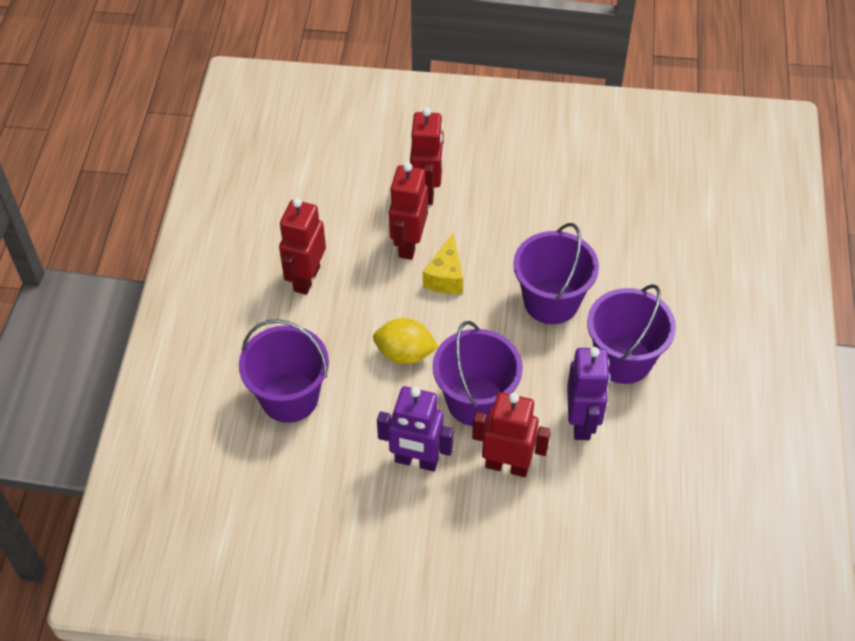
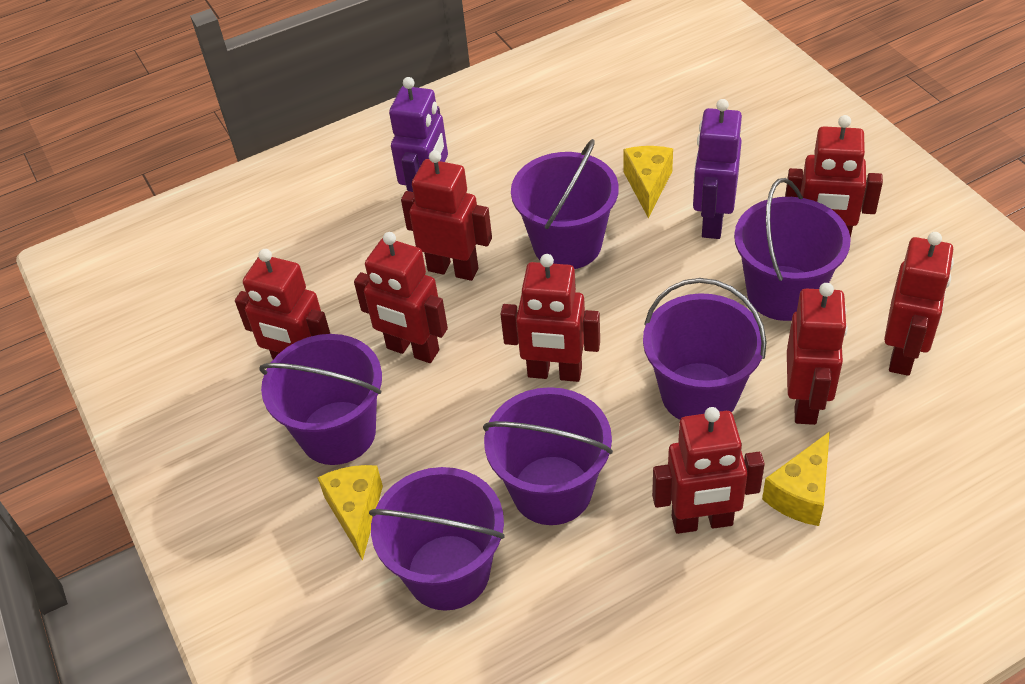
purple bucket: [239,319,329,423] [433,321,523,426] [513,223,599,324] [587,284,676,384] = 4 -> [260,334,382,465] [369,467,505,611] [483,387,613,525] [511,139,619,269] [643,278,767,420] [734,178,851,321] = 6
red robot: [279,198,326,295] [389,162,428,260] [410,107,444,205] [472,392,551,477] = 4 -> [235,249,330,359] [354,232,448,363] [401,150,492,281] [500,254,600,382] [652,407,765,534] [785,115,883,238] [787,283,848,425] [884,232,954,376] = 8
yellow cheese: [423,233,463,294] = 1 -> [317,465,383,561] [623,146,673,218] [762,431,830,526] = 3
yellow lemon: [373,318,439,364] = 1 -> none = 0

